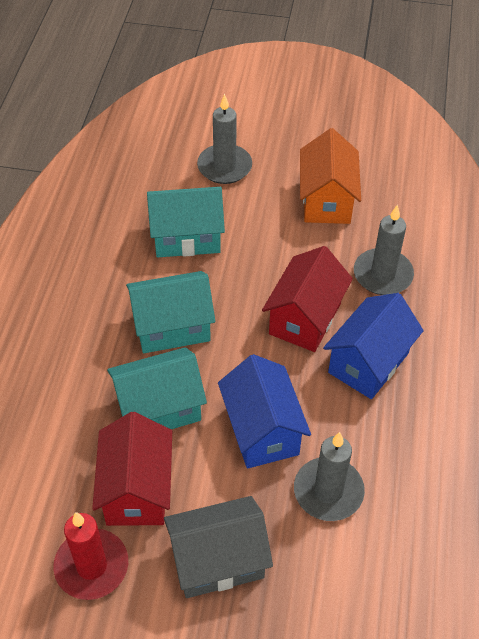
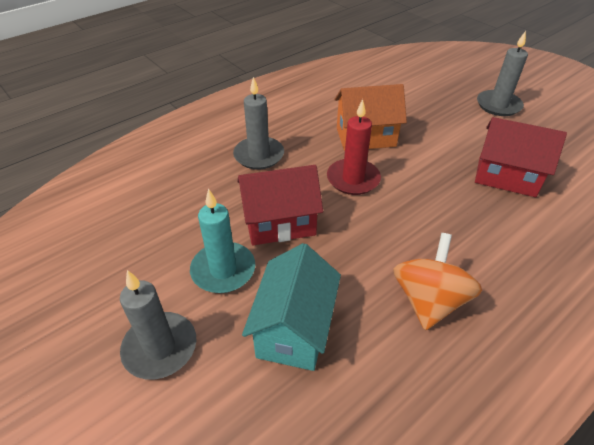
blue house: [218,354,311,468] [323,293,424,399] = 2 -> none = 0
grey house: [164,496,273,598] = 1 -> none = 0
orange spinning top: none = 0 -> [393,233,482,330] = 1
turquoise candle: none = 0 -> [190,188,255,293] = 1
turquoise house: [107,347,207,429] [126,271,215,353] [147,187,225,258] = 3 -> [242,243,341,371] = 1

